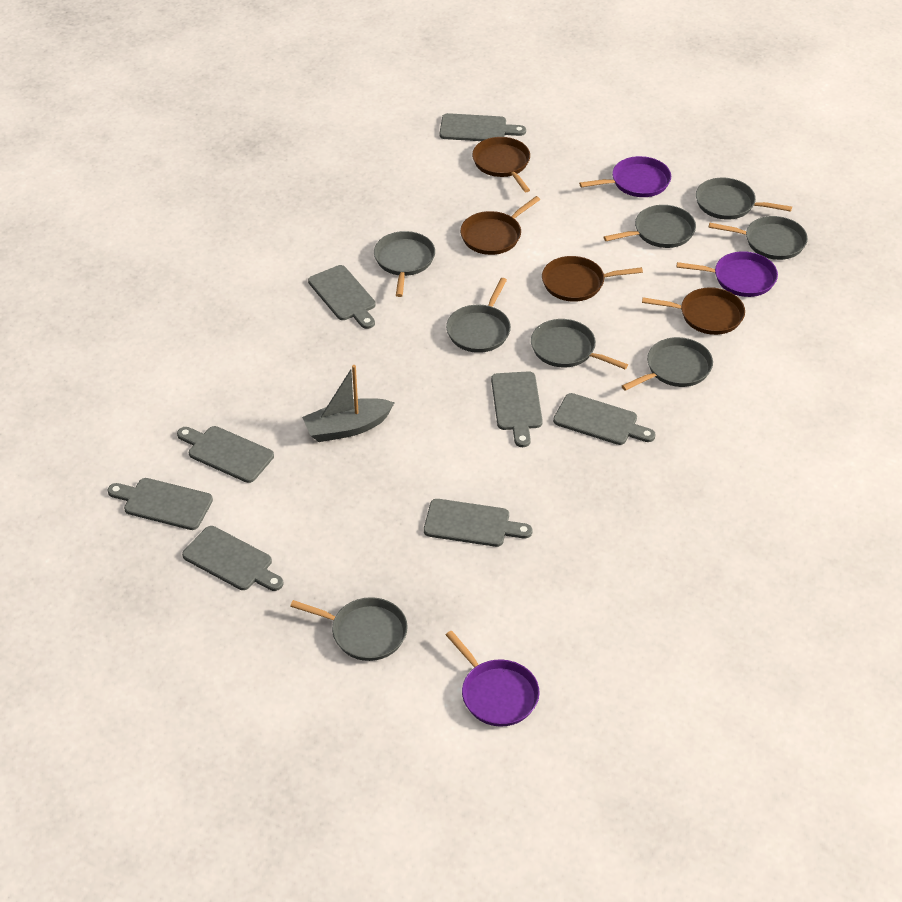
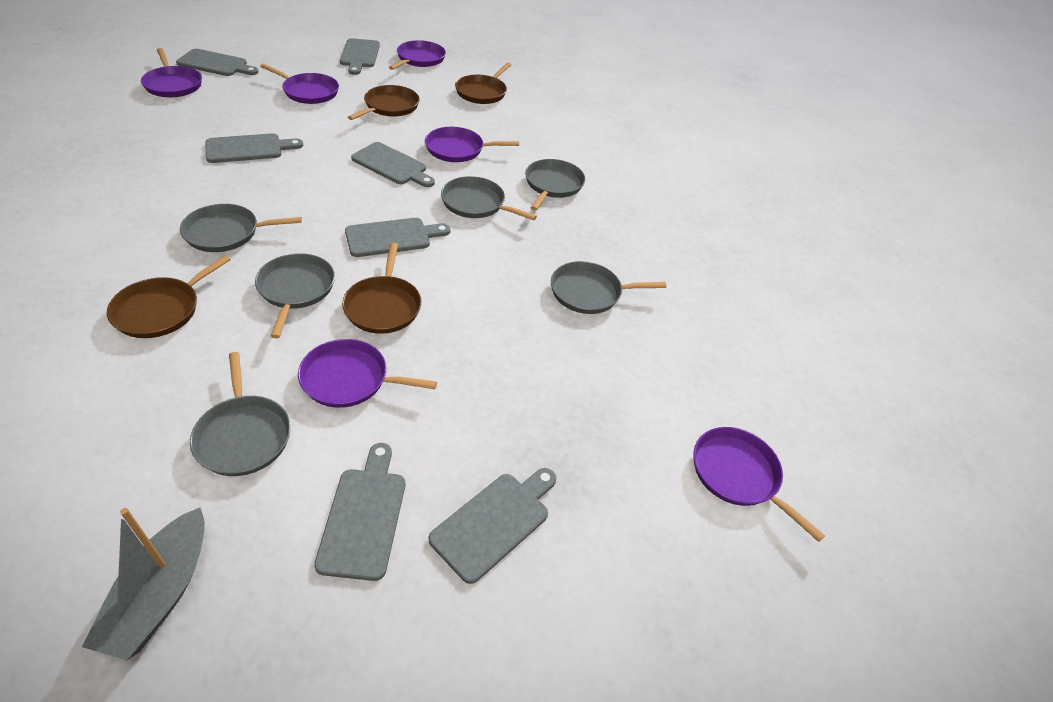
grey cutting board: [108,478,213,530] [177,426,274,483] [182,526,283,591] [308,265,376,329] [424,499,532,547] [440,113,526,141] [491,371,543,447] [553,393,656,445] = 8 -> [176,49,259,76] [205,133,303,163] [314,443,405,581] [340,38,380,75] [345,218,450,257] [351,142,435,187] [429,468,556,584] = 7
grey pan: [290,597,408,661] [374,231,435,297] [446,278,511,353] [531,319,628,369] [604,205,696,248] [622,337,713,391] [696,177,792,220] [709,216,808,260] = 8 -> [180,204,302,252] [190,352,291,476] [255,253,335,338] [441,176,537,220] [525,159,585,210] [551,261,666,314] = 6
purple pan: [446,631,540,726] [579,156,671,197] [677,251,778,297] = 3 -> [141,48,202,97] [260,64,339,104] [298,339,437,408] [389,40,446,70] [425,127,519,162] [693,427,825,542] = 6

